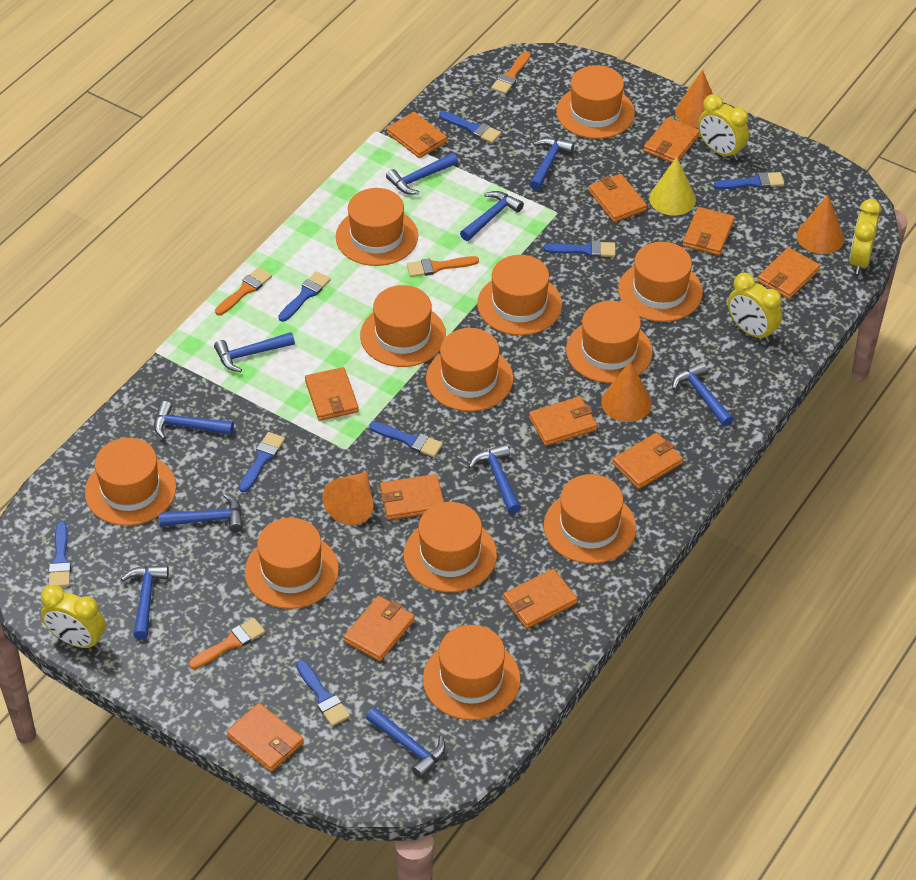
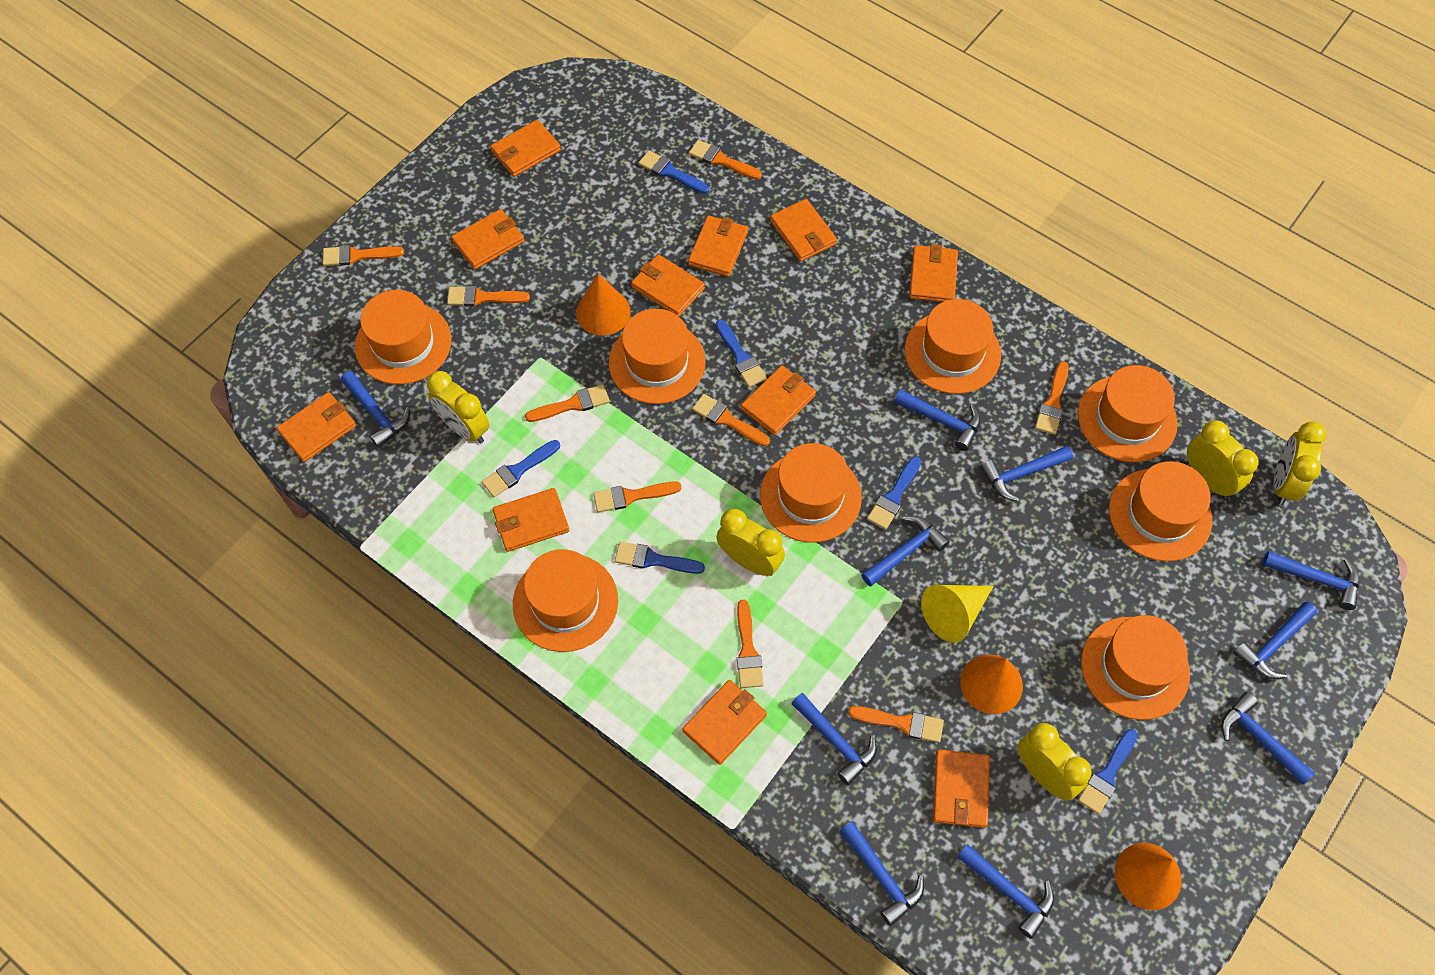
blue brush: [49,522,71,587] [239,432,285,492] [278,271,331,322] [296,660,350,726] [369,422,443,457] [439,111,501,143] [544,241,615,257] [714,172,784,189] = 8 -> [482,440,560,497] [615,542,705,574] [639,150,709,194] [716,319,767,387] [867,456,921,530] [1078,729,1138,814] = 6
orange brush: [189,618,265,669] [215,267,272,315] [407,256,479,277] [491,51,530,94] = 4 -> [323,245,404,266] [447,286,530,306] [525,384,610,422] [593,482,682,512] [689,140,762,180] [692,394,770,446] [737,600,764,688] [848,706,944,743] [1035,361,1069,435] = 9
orange cone: [322,472,373,525] [601,361,652,422] [675,70,713,128] [797,195,844,254] = 4 -> [576,274,631,336] [960,655,1023,714] [1115,843,1182,910] = 3
orange hat: [85,438,176,526] [245,518,339,609] [336,188,418,266] [360,285,446,367] [404,502,497,592] [423,625,521,720] [426,328,513,412] [477,255,562,335] [544,474,636,564] [556,65,635,139] [566,301,653,383] [618,242,703,322] = 12 -> [355,290,452,384] [513,549,618,652] [609,309,706,404] [760,443,862,543] [905,299,1001,394] [1078,365,1178,462] [1081,615,1190,720] [1109,461,1212,561] = 8
orange wallet: [226,703,304,772] [305,367,359,421] [344,596,415,661] [380,474,444,520] [387,112,447,158] [503,569,577,629] [529,396,597,446] [589,174,647,222] [612,433,683,489] [644,117,700,163] [683,207,735,256] [757,247,820,299] = 12 -> [276,392,356,462] [451,209,525,269] [490,120,561,177] [492,488,569,552] [631,254,705,316] [682,680,767,765] [688,215,748,277] [741,365,816,435] [770,199,837,261] [909,244,958,302] [933,750,990,828] = 11
yellow clock: [41,584,106,649] [698,94,749,160] [728,273,782,342] [849,199,881,274] = 4 -> [427,371,490,443] [716,509,785,576] [1017,723,1091,800] [1187,420,1259,499] [1274,422,1326,505] = 5

